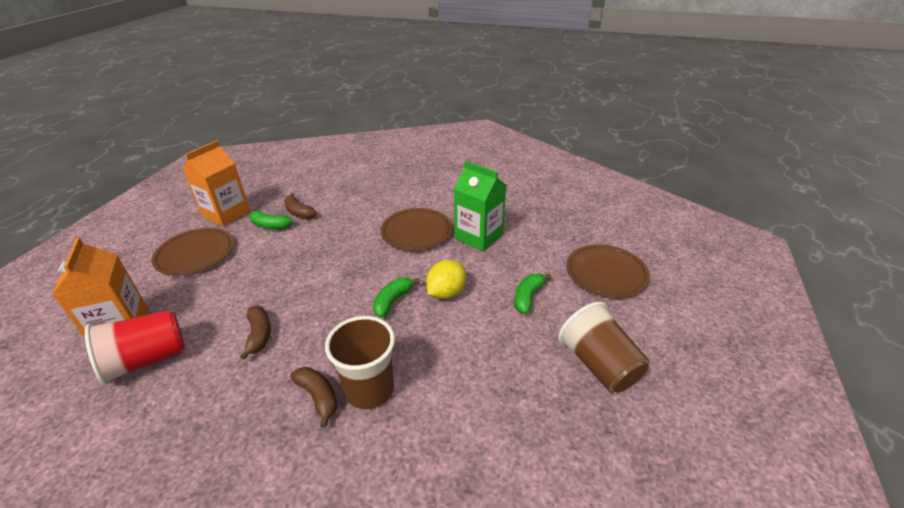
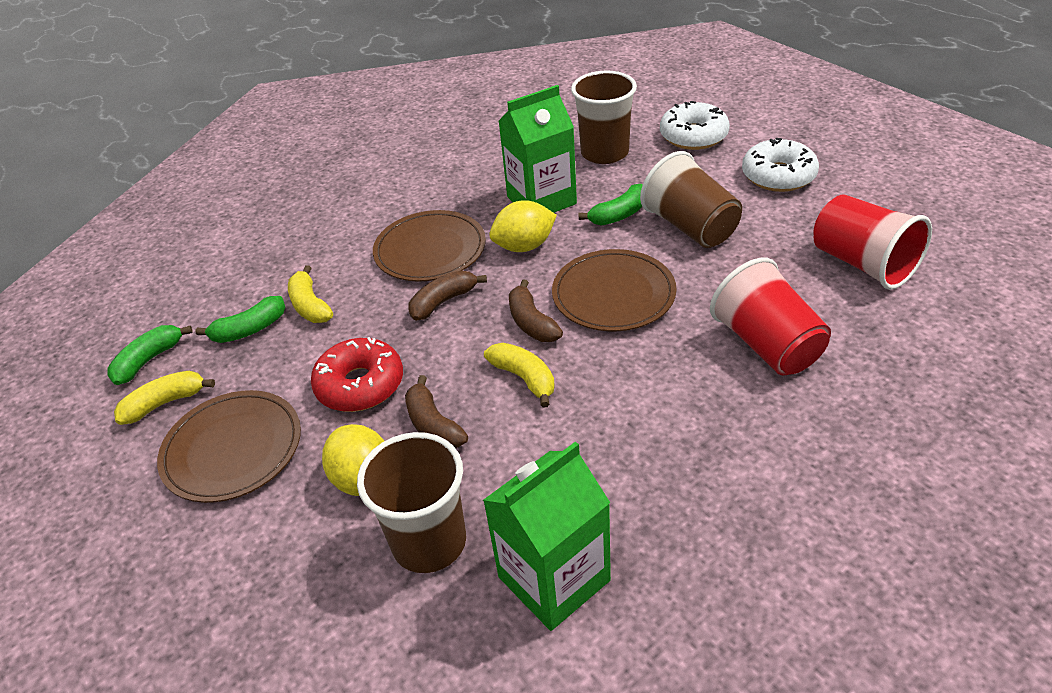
brown cup: [325,316,395,409] [558,302,649,392] = 2 -> [357,432,466,573] [571,71,637,164] [640,151,742,248] = 3
green carton: [454,161,506,252] = 1 -> [483,441,611,631] [499,85,577,213] = 2
orange carton: [52,237,148,338] [183,140,250,227] = 2 -> none = 0
red cup: [85,310,185,384] = 1 -> [710,258,831,375] [813,195,932,290] = 2
red donut: none = 0 -> [311,337,403,412] = 1
white donut: none = 0 -> [660,101,730,150] [742,138,819,192] = 2
yellow banana: none = 0 -> [114,371,215,425] [288,265,333,323] [484,343,555,408] = 3
yellow lemon: [426,260,466,299] = 1 -> [322,424,384,496] [489,200,557,252] = 2

